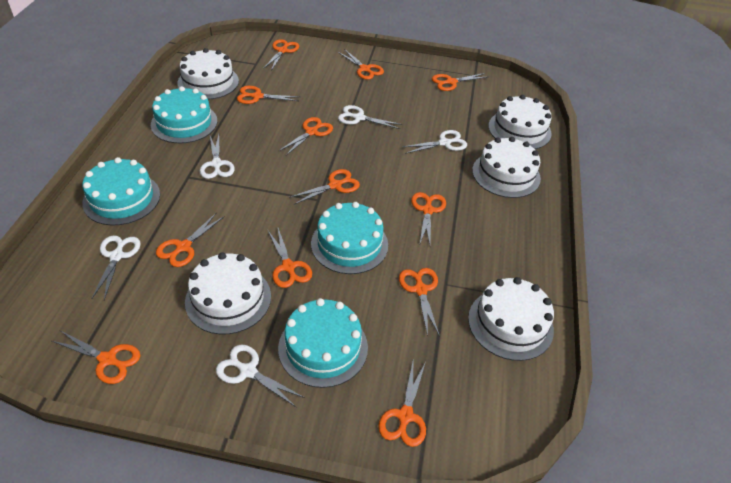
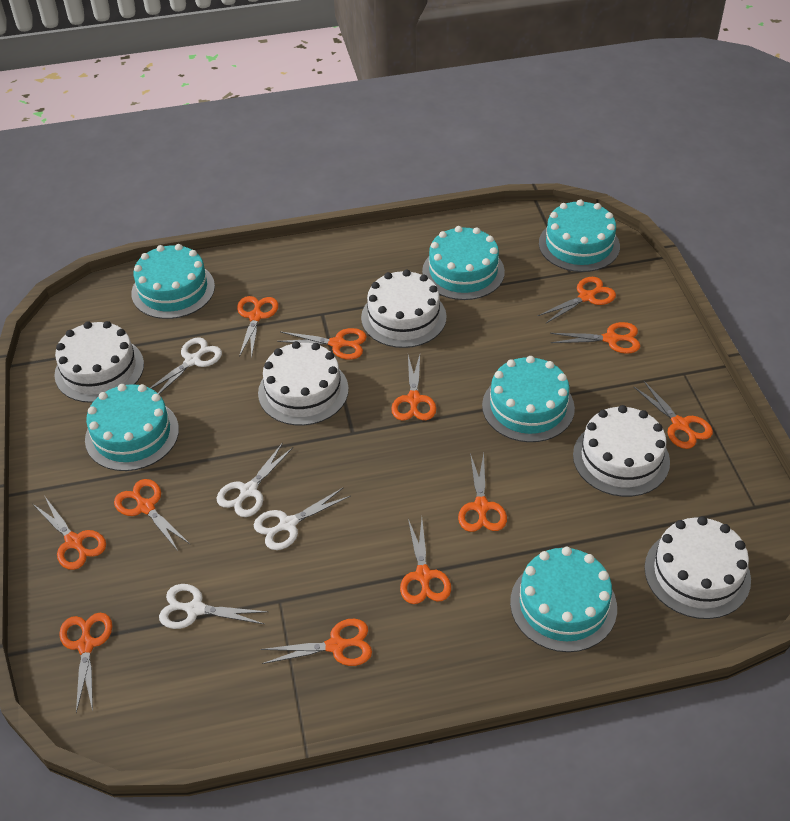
turquoise cake: [82,157,160,225] [151,86,217,143] [278,298,368,388] [311,202,388,274] = 4 -> [85,384,179,471] [131,244,215,319] [422,226,505,300] [482,356,575,442] [510,547,617,652] [539,199,620,272] = 6
white scissors: [91,235,141,300] [200,135,235,179] [216,345,305,408] [338,105,402,129] [403,130,467,154] = 5 -> [150,337,222,394] [159,584,268,629] [217,442,293,517] [254,488,350,550] = 4

